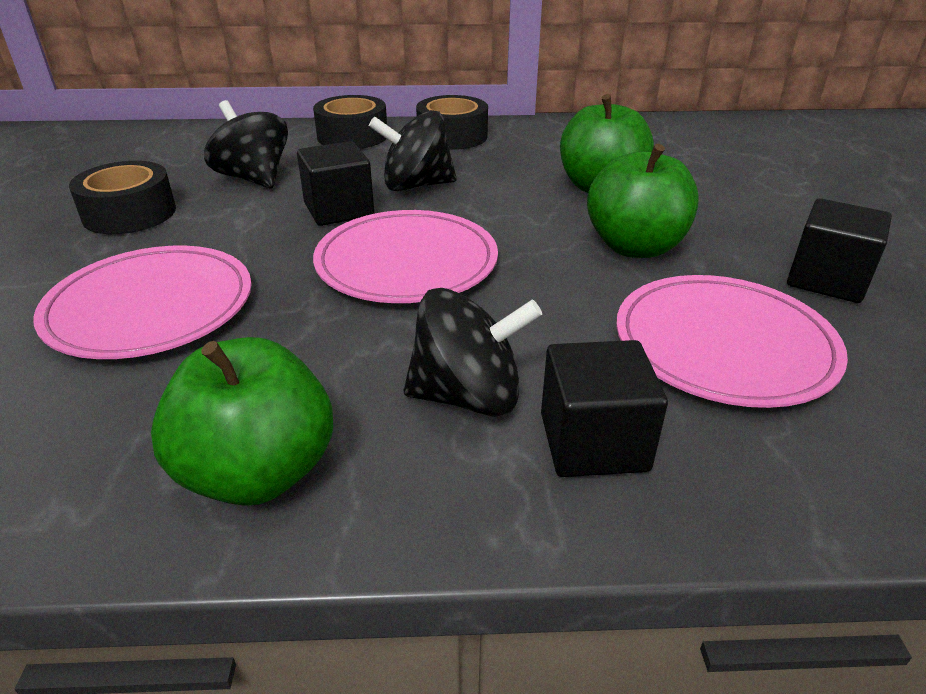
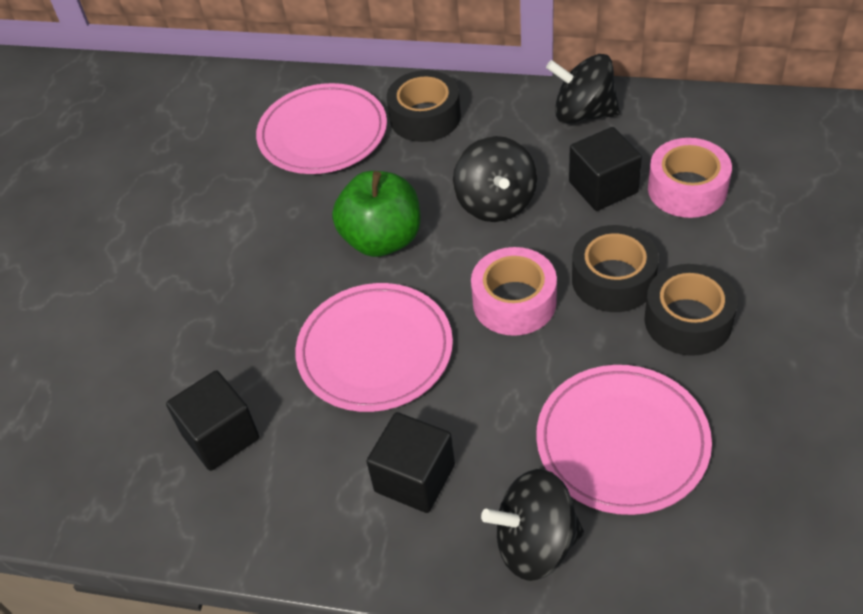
green apple: [151,337,333,506] [560,94,654,193] [587,144,699,258] = 3 -> [332,171,421,257] = 1
pink tape: none = 0 -> [471,247,557,336] [648,138,732,218] = 2

